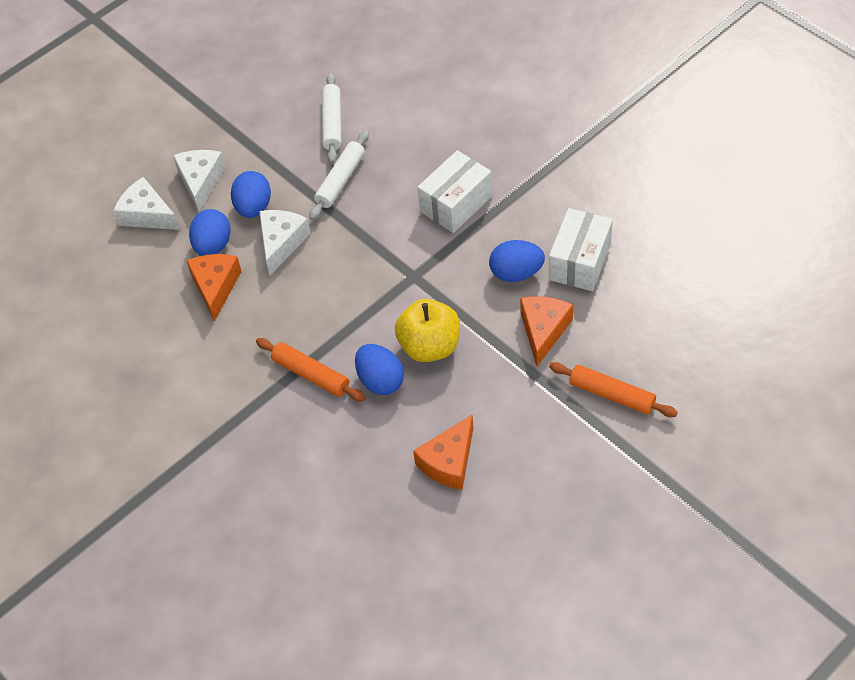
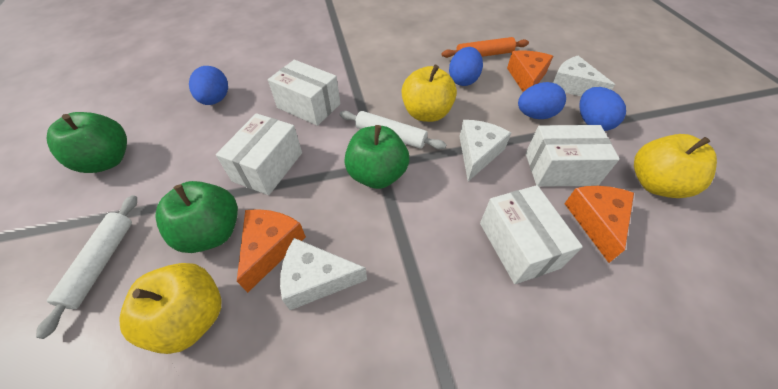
green apple: none = 0 -> [47,112,127,173] [155,181,238,253] [344,125,410,189] = 3
orange rolling pin: [256,338,366,402] [549,362,678,417] = 2 -> [442,37,529,58] = 1
white box: [417,150,492,233] [549,208,613,291] = 2 -> [216,113,302,195] [268,60,340,126] [480,185,583,284] [526,125,620,187] = 4
yellow apple: [395,299,460,362] = 1 -> [120,263,222,354] [402,65,457,122] [634,134,717,198] = 3

